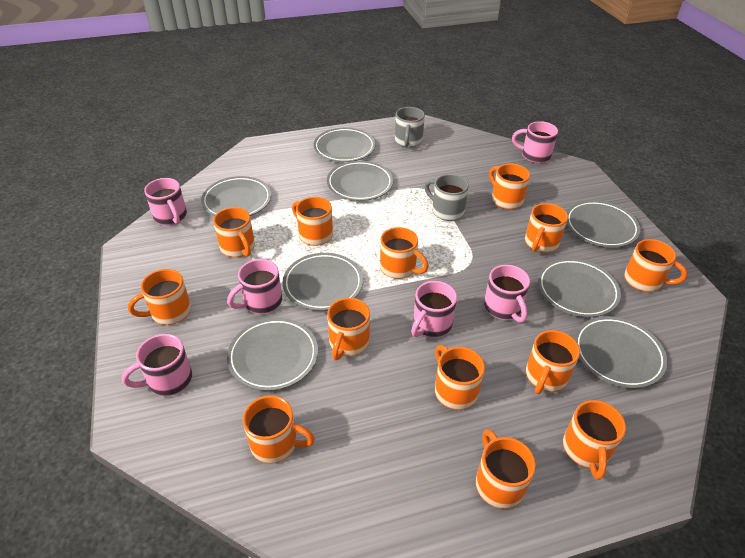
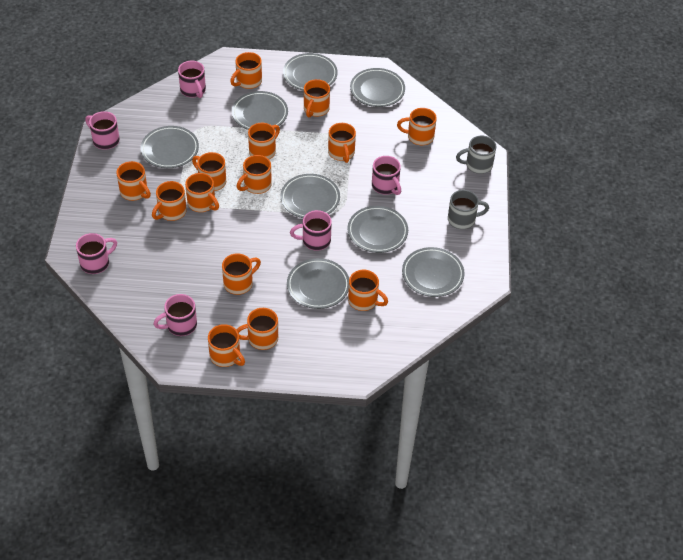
orange mug: [128,269,191,325] [213,207,255,257] [243,395,315,464] [292,197,333,246] [327,298,370,360] [380,227,429,279] [435,345,485,410] [476,429,536,509] [489,164,530,209] [525,203,568,253] [526,330,580,394] [563,400,626,480] [624,239,688,292] = 13 -> [116,161,151,201] [152,181,187,221] [185,173,219,212] [192,152,226,191] [208,324,245,367] [222,253,261,295] [230,52,262,89] [236,308,278,350] [237,155,272,194] [248,123,280,159] [304,79,330,118] [328,123,356,163] [348,270,388,311] [397,108,437,145] = 14

